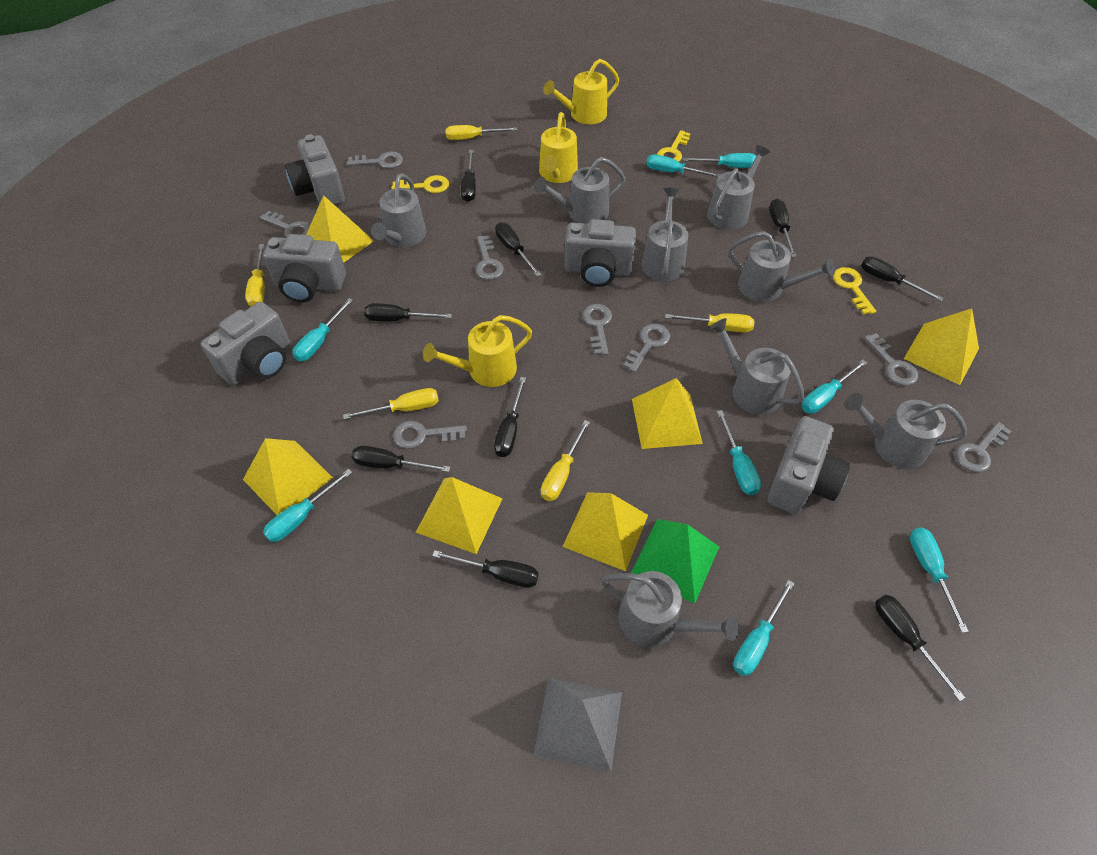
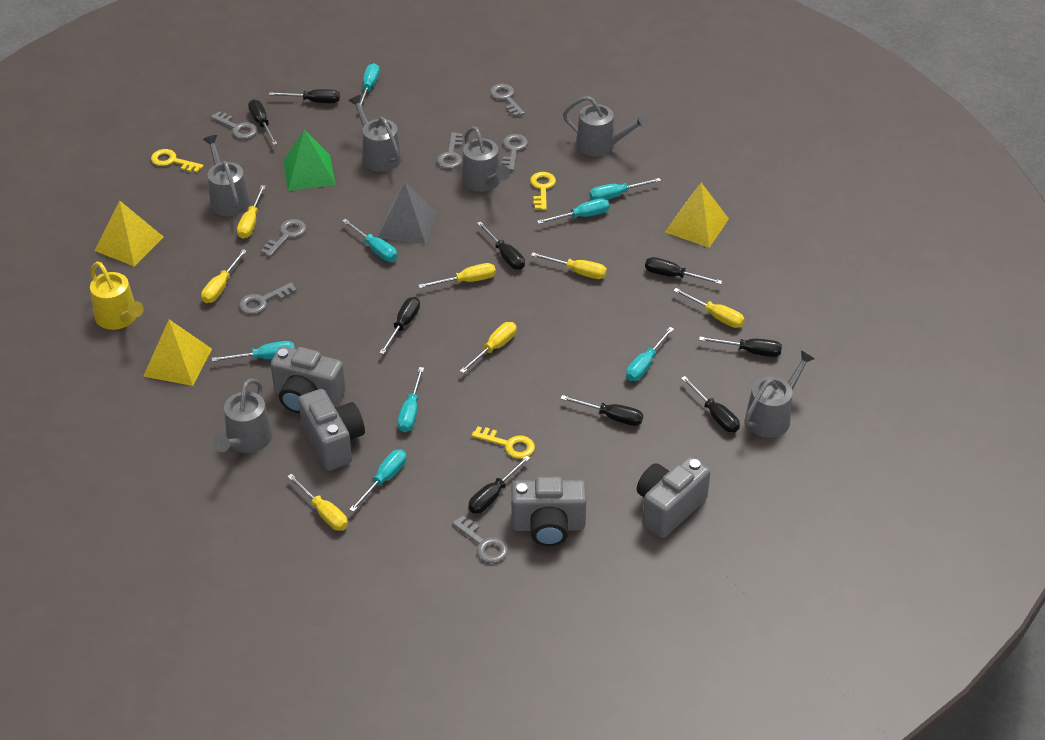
grey camera: [201,302,290,385] [263,234,346,302] [285,134,345,205] [565,219,636,287] [767,416,850,514] = 5 -> [270,346,346,414] [298,389,365,471] [511,477,587,547] [637,456,711,538] = 4
grey key: [260,211,310,238] [347,151,403,169] [393,421,467,449] [475,235,504,280] [582,304,612,355] [623,324,670,372] [864,333,918,386] [955,422,1011,472] = 8 -> [211,111,257,139] [239,282,297,314] [261,219,306,257] [437,132,463,169] [452,516,508,563] [490,84,525,117] [502,134,528,171] = 7
grey watering can: [371,173,426,247] [534,157,625,224] [601,571,739,647] [641,188,688,281] [707,145,770,230] [710,318,805,415] [728,231,835,302] [845,393,967,469] = 8 -> [203,135,250,216] [213,379,272,453] [348,95,402,172] [462,126,510,192] [563,96,648,156] [744,350,815,438] = 6
yellow pyramid: [243,438,333,515] [306,195,374,263] [416,477,503,554] [563,492,648,571] [632,378,703,449] [904,308,979,385] = 6 -> [94,201,164,267] [143,319,212,386] [665,183,729,248] = 3
yellow screwdriver: [245,244,265,306] [343,388,439,420] [445,125,517,140] [541,420,590,501] [665,313,754,333] = 5 -> [201,249,247,303] [237,185,265,238] [287,474,348,531] [418,263,496,288] [460,322,517,373] [531,252,607,279] [673,288,745,328] = 7
yellow watering can: [423,315,532,387] [539,112,578,183] [543,59,619,124] = 3 -> [90,262,144,330] = 1

